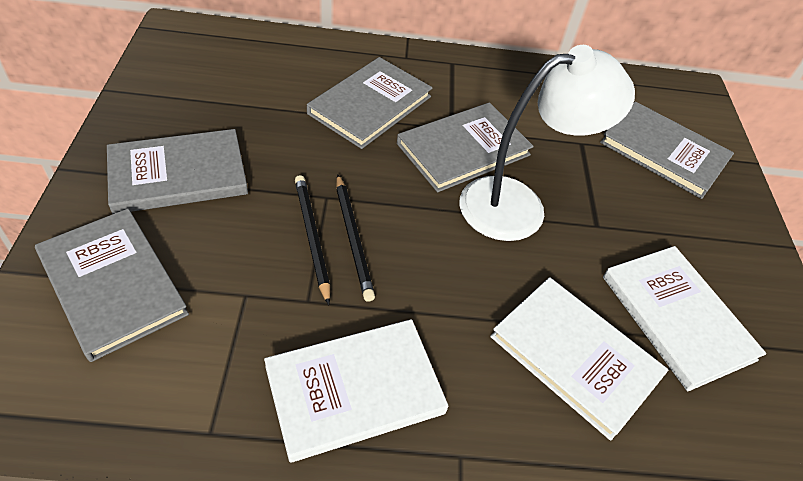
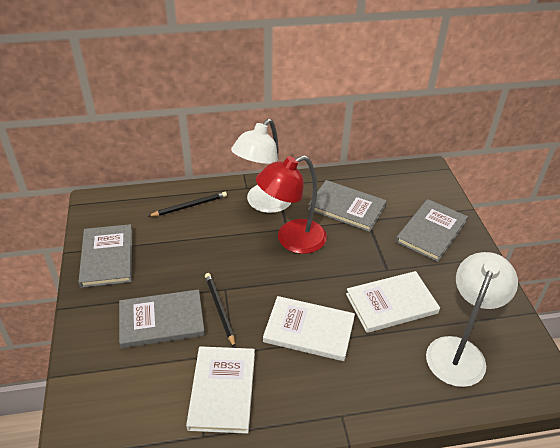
grey book: [35,209,189,362] [107,129,248,214] [307,57,433,149] [397,102,534,192] [600,101,734,199] = 5 -> [78,224,132,288] [119,289,205,348] [308,180,387,232] [396,199,468,262] = 4
red lamp: none = 0 -> [256,155,327,254] = 1
white lamp: [460,45,635,241] = 1 -> [231,119,291,213] [426,252,518,387] = 2

